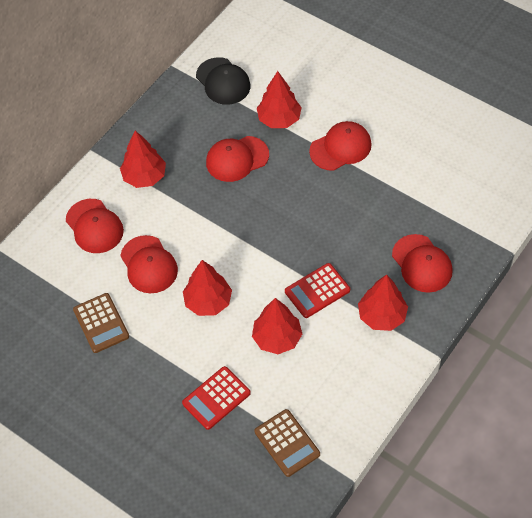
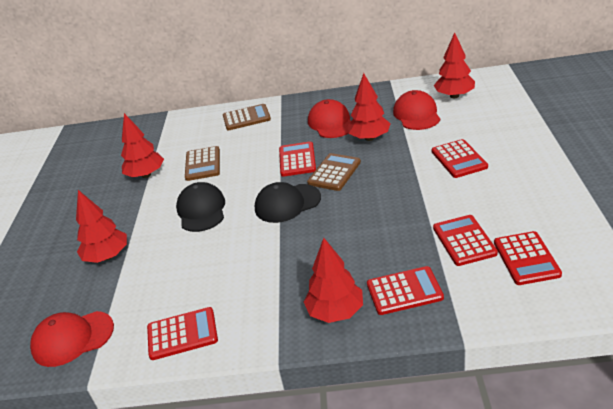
black cap: [196,57,251,105] = 1 -> [176,182,225,232] [255,182,321,223] = 2
brown calculator: [73,293,129,353] [254,409,320,477] = 2 -> [185,146,220,181] [223,104,271,130] [307,153,361,191] = 3
red calculator: [182,366,251,430] [285,263,350,318] = 2 -> [147,307,218,360] [279,141,316,177] [367,266,444,315] [432,139,488,178] [433,215,498,266] [494,231,562,285] = 6
red cap: [66,199,124,253] [120,235,178,293] [206,136,269,182] [309,121,372,171] [392,234,453,293] = 5 -> [30,311,114,367] [308,99,351,138] [393,90,440,130] = 3

